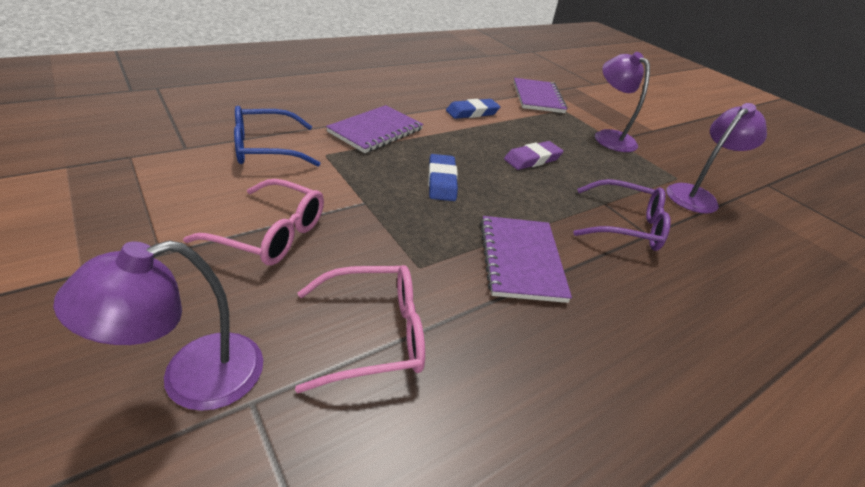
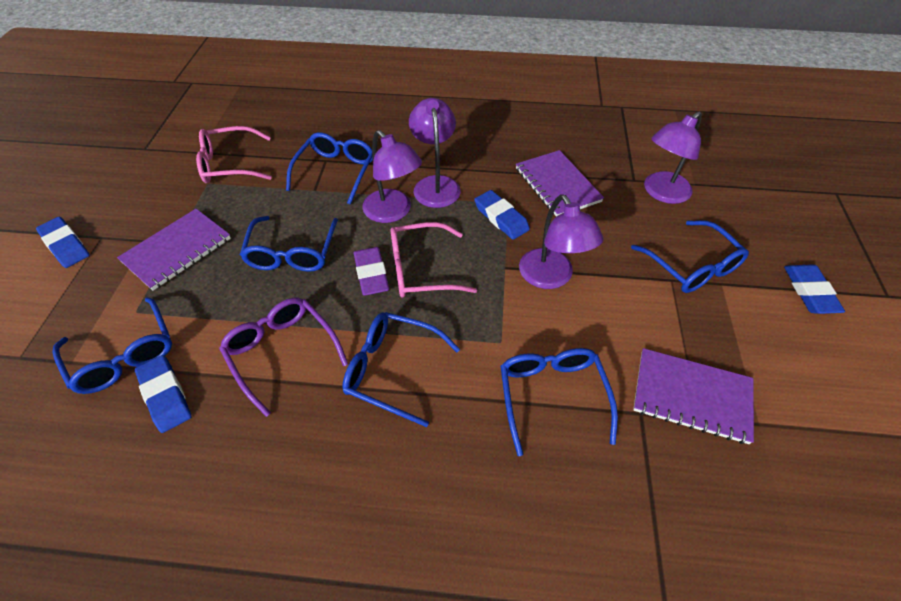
blue eraser: [428,154,458,201] [446,99,500,119] = 2 -> [36,217,89,268] [135,355,191,433] [474,190,530,240] [784,264,845,314] = 4
blue glasses: [234,106,321,166] = 1 -> [53,297,172,394] [240,216,338,272] [286,132,373,205] [342,312,460,427] [501,348,618,456] [631,220,749,293] = 6
purple lamp: [53,240,263,411] [595,52,650,152] [666,103,767,214] = 3 -> [362,130,422,223] [409,98,461,208] [519,194,603,289] [644,111,702,204] = 4

